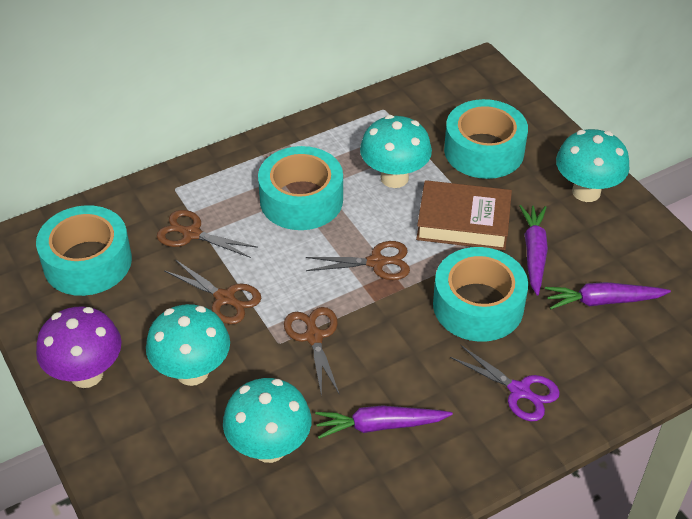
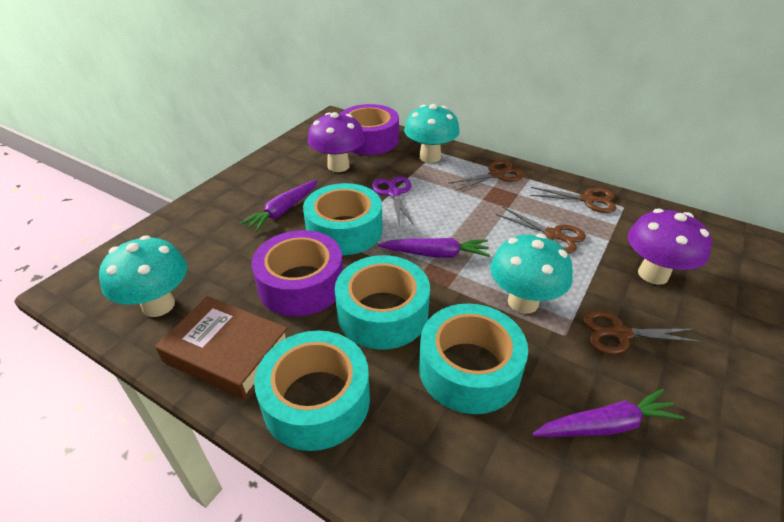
purple mushroom: [36,307,122,388] = 1 -> [308,112,365,172] [628,209,712,285] = 2
purple tape: none = 0 -> [251,230,343,316] [340,104,399,155] = 2
turquoise mushroom: [146,304,230,386] [223,378,312,463] [360,115,432,188] [556,129,630,202] = 4 -> [99,235,187,317] [404,104,460,163] [490,234,573,314] = 3

